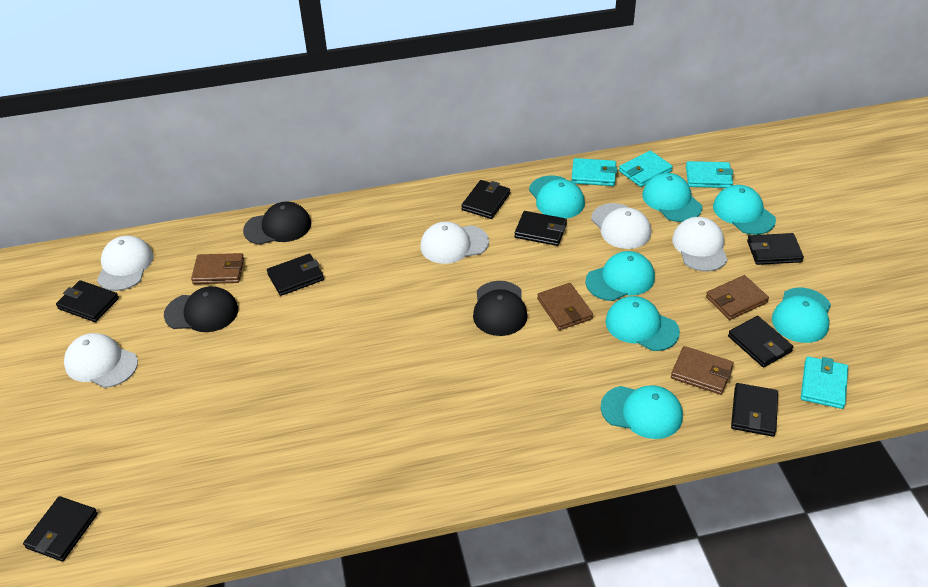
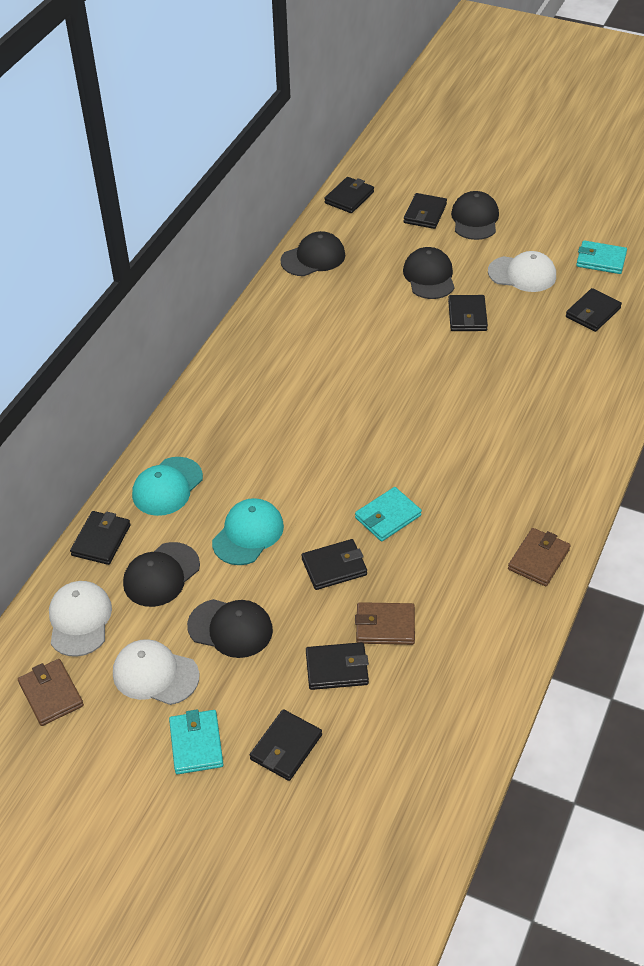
black cap: [164,286,238,332] [243,201,311,245] [473,281,527,336] = 3 -> [123,542,200,607] [187,599,273,658] [281,231,345,276] [403,247,455,299] [451,191,499,240] = 5
brown wallet: [191,253,244,284] [537,283,593,330] [671,346,734,395] [706,275,769,320] = 4 -> [18,659,84,726] [355,602,415,645] [508,528,571,586] = 3
turquoise cap: [529,176,585,219] [585,251,655,301] [601,385,683,439] [605,296,680,351] [642,173,702,222] [713,185,776,235] [772,288,831,343] = 7 -> [132,457,203,516] [212,498,284,565] = 2
turquoise wallet: [571,158,617,186] [619,150,673,187] [686,161,733,188] [801,356,848,409] = 4 -> [169,709,224,774] [355,487,422,542] [576,240,627,274] = 3
white cap: [64,333,138,388] [97,235,153,291] [420,222,489,264] [591,203,651,249] [672,217,728,271] = 5 -> [49,581,112,657] [113,639,199,705] [488,251,556,292] = 3

